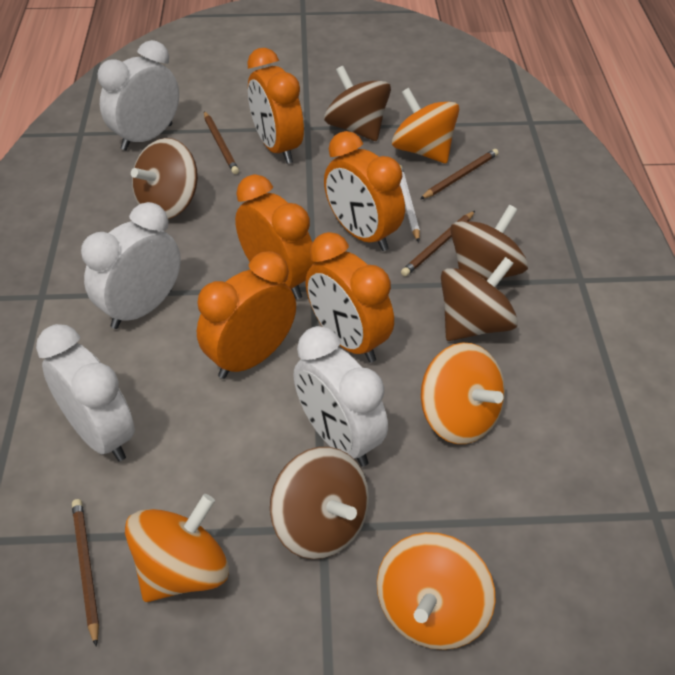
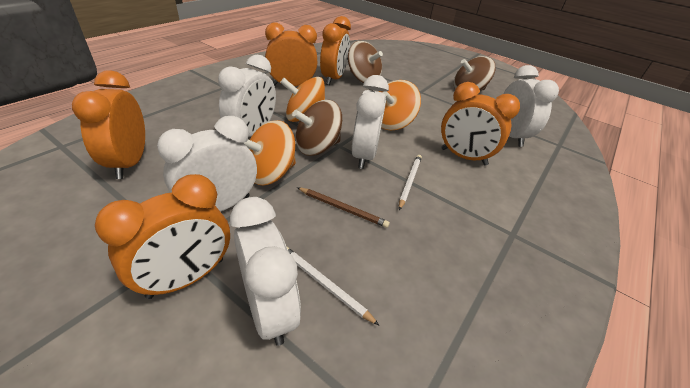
brown pencil: [72,499,99,647] [204,111,239,174] [401,211,475,276] [420,149,499,199] = 4 -> [297,187,390,228] = 1
brown spinning top: [131,138,198,219] [270,447,369,559] [324,66,391,141] [441,257,518,341] [450,205,528,281] = 5 -> [292,100,342,156] [348,41,383,83] [454,56,495,91] = 3
orange spinning top: [125,494,229,602] [377,532,496,650] [392,88,459,163] [421,342,505,444] = 4 -> [243,120,296,185] [280,77,325,122] [378,80,421,130] = 3
white clock: [36,324,135,461] [81,202,181,329] [98,40,179,150] [293,326,388,466] = 4 -> [157,116,257,211] [218,55,276,137] [230,197,301,346] [352,75,389,169] [503,65,559,147] = 5
white pencil: [399,165,420,242] = 1 -> [286,246,379,325] [399,155,422,210] = 2

